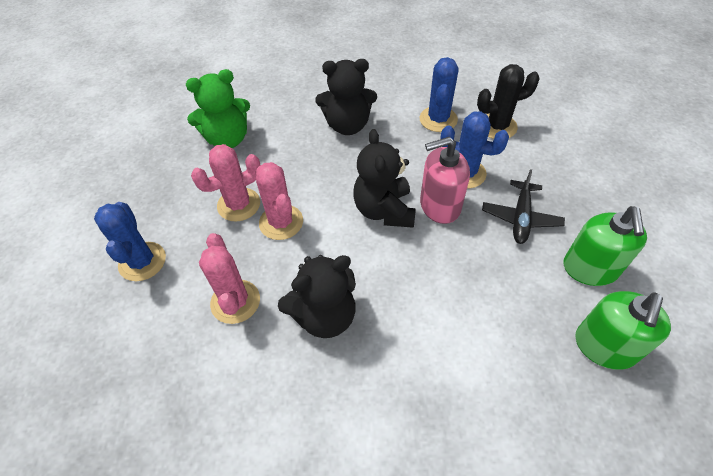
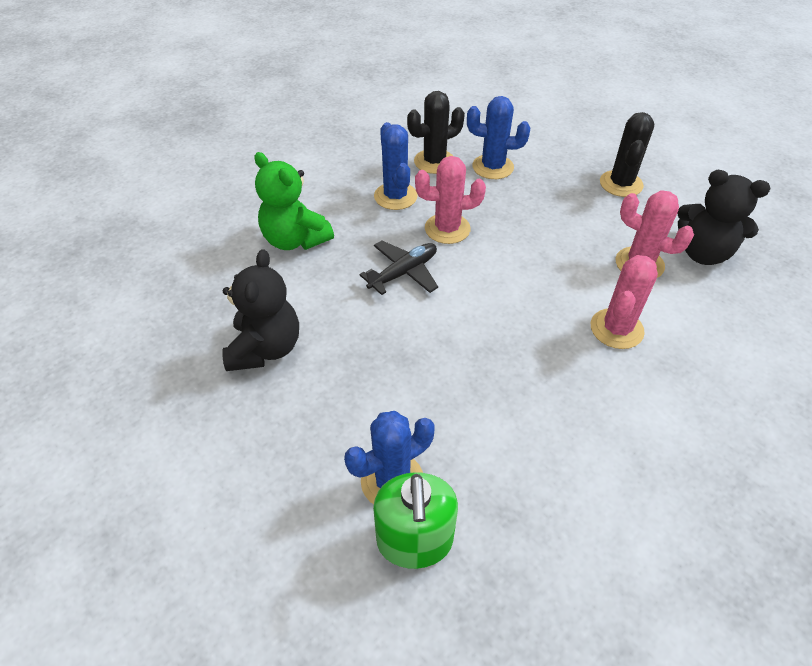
black cactus: [477,64,540,139] = 1 -> [407,91,465,174] [600,112,654,197] = 2
black teddy bear: [278,255,356,338] [315,59,377,135] [353,129,416,228] = 3 -> [222,249,299,371] [677,170,770,265] = 2
green soap dispenser: [564,206,647,286] [575,291,671,370] = 2 -> [373,472,458,569] = 1
pink soap dispenser: [420,137,470,224] = 1 -> none = 0

